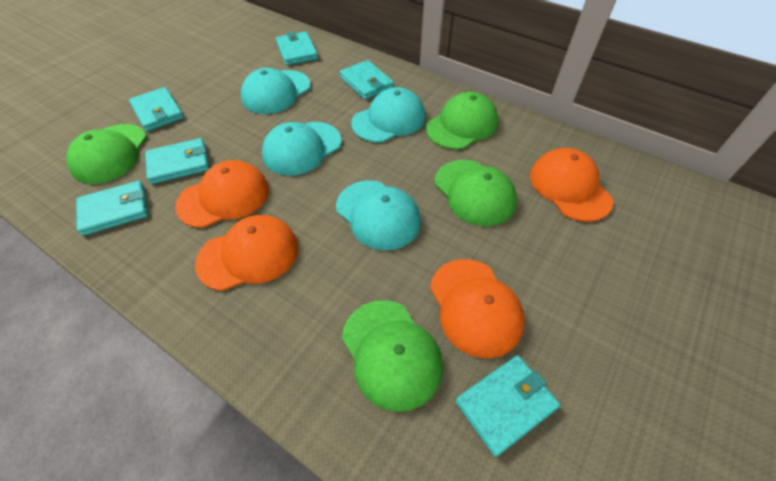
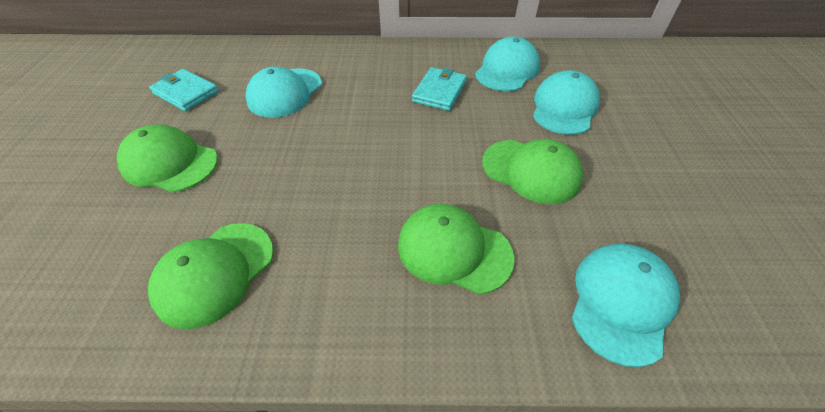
orange cap: [175,160,269,228] [195,215,298,291] [430,259,525,358] [530,148,613,222] = 4 -> none = 0
turquoise wallet: [76,181,148,236] [129,87,184,131] [145,138,209,184] [276,31,318,65] [339,60,394,100] [456,355,560,457] = 6 -> [149,69,219,112] [412,67,467,111] = 2

